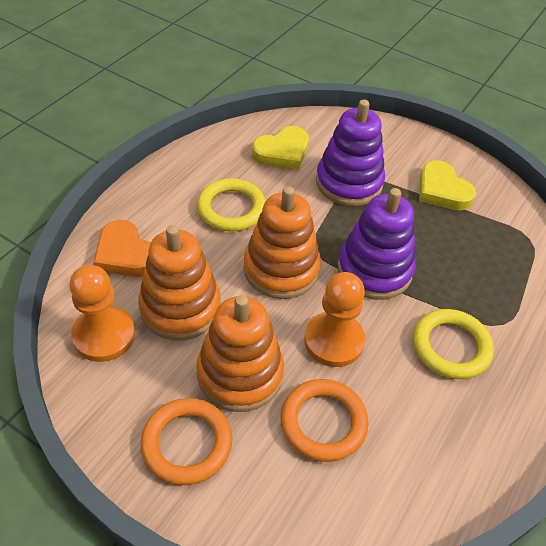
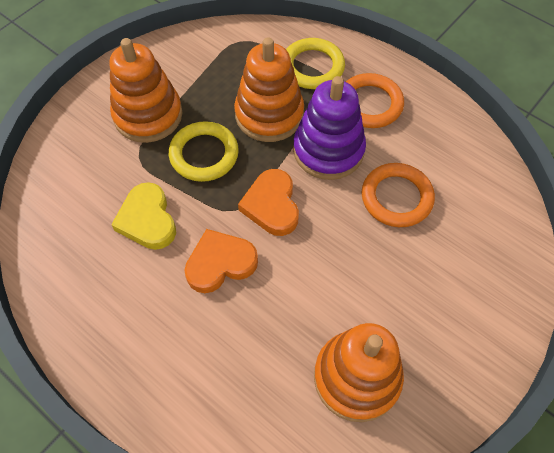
orange heart: [93,220,150,277] = 1 -> [184,229,258,293] [238,169,299,236] = 2
orange pawn: [69,265,135,362] [304,272,365,367] = 2 -> none = 0
purple stacking toy: [316,99,385,206] [337,188,415,300] = 2 -> [293,76,366,180] = 1
yellow heart: [252,126,309,170] [419,160,476,211] = 2 -> [111,182,176,250] = 1

